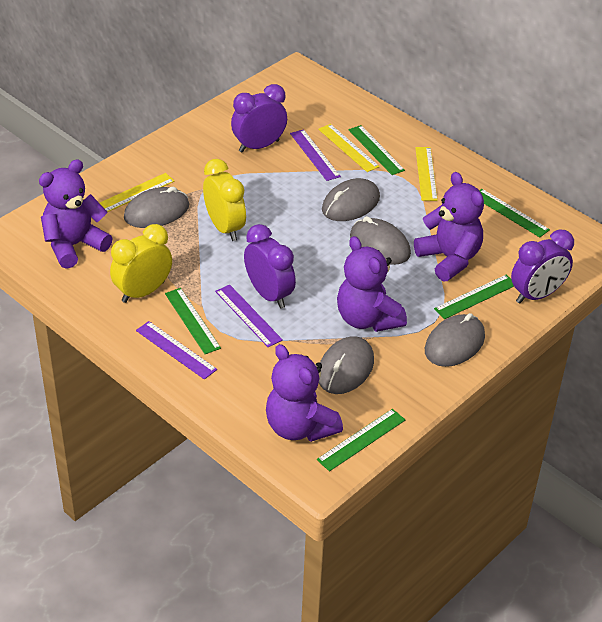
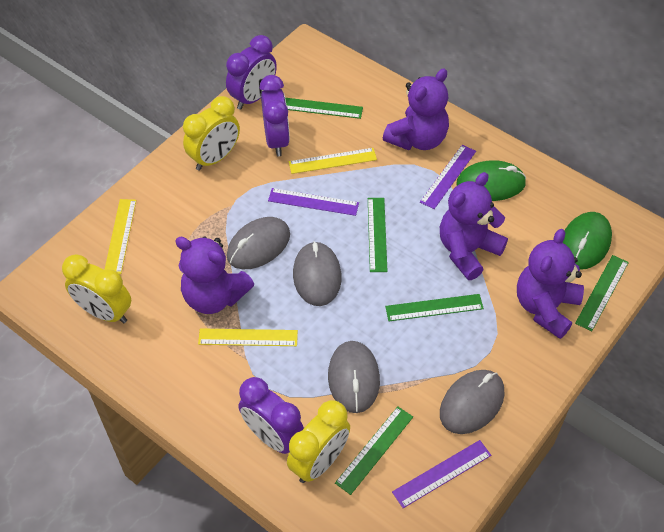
green mouse: none = 0 -> [456,160,526,201] [562,212,612,270] = 2
grey mouse: [124,187,189,228] [319,336,374,394] [322,178,380,221] [350,216,411,265] [425,313,485,367] = 5 -> [227,217,290,269] [293,241,342,306] [328,341,380,413] [440,370,505,434] = 4
yellow clock: [110,224,172,303] [203,159,246,241] = 2 -> [62,254,131,323] [183,96,240,170] [287,400,350,483] = 3

